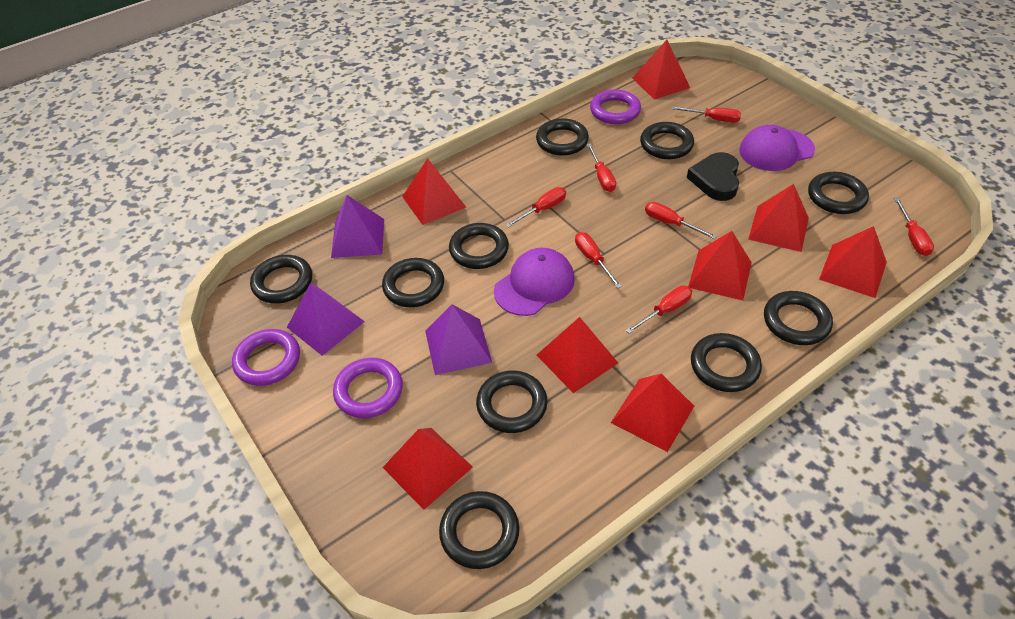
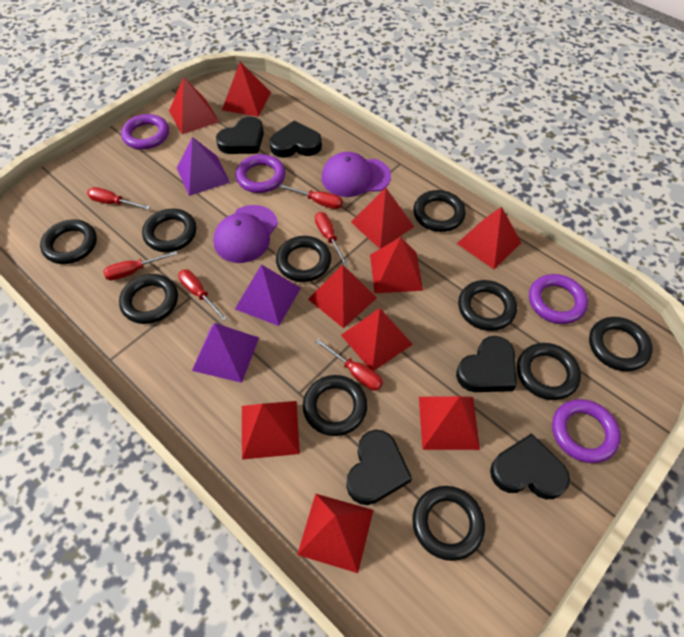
black heart: [687,152,739,201] = 1 -> [216,117,264,154] [269,121,322,158] [347,430,412,505] [456,336,517,392] [490,433,570,499] = 5
purple ring: [232,329,300,386] [333,358,403,418] [590,89,641,124] = 3 -> [121,114,169,150] [236,154,285,193] [529,274,588,324] [552,399,621,463] = 4
red pyramid: [382,428,473,510] [402,158,466,225] [537,317,618,393] [611,374,694,452] [632,40,690,100] [689,231,752,301] [748,184,809,252] [819,226,887,298] = 8 -> [169,77,219,134] [222,62,271,117] [242,401,300,460] [297,493,373,573] [308,265,377,328] [341,308,413,371] [351,187,414,249] [370,237,423,293] [419,396,480,450] [457,207,521,269] = 10
red screwdriver: [506,187,566,227] [575,232,622,288] [587,143,616,192] [626,286,692,334] [645,202,717,239] [672,106,741,123] [894,198,934,256] = 7 -> [87,187,150,210] [103,251,178,280] [178,270,227,321] [279,184,343,209] [315,212,349,266] [316,339,383,391] = 6

